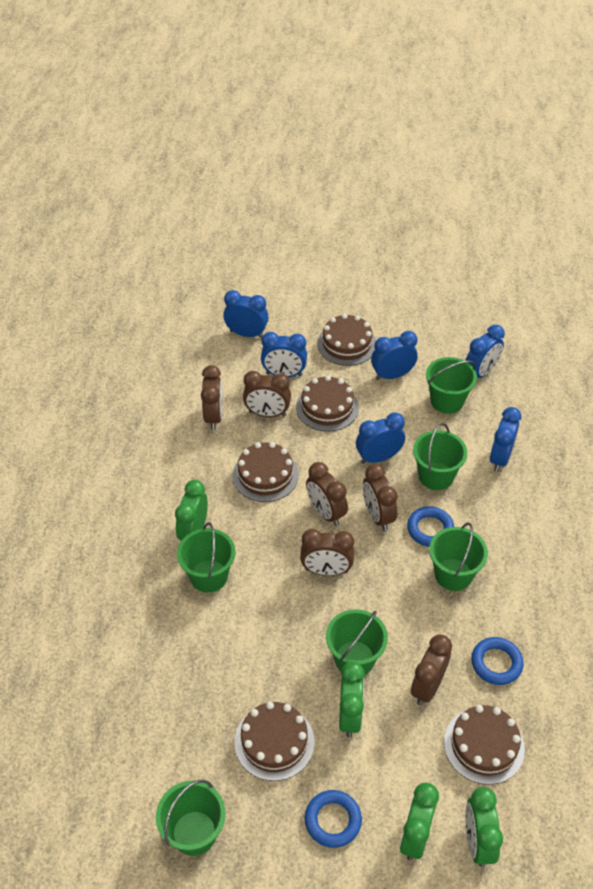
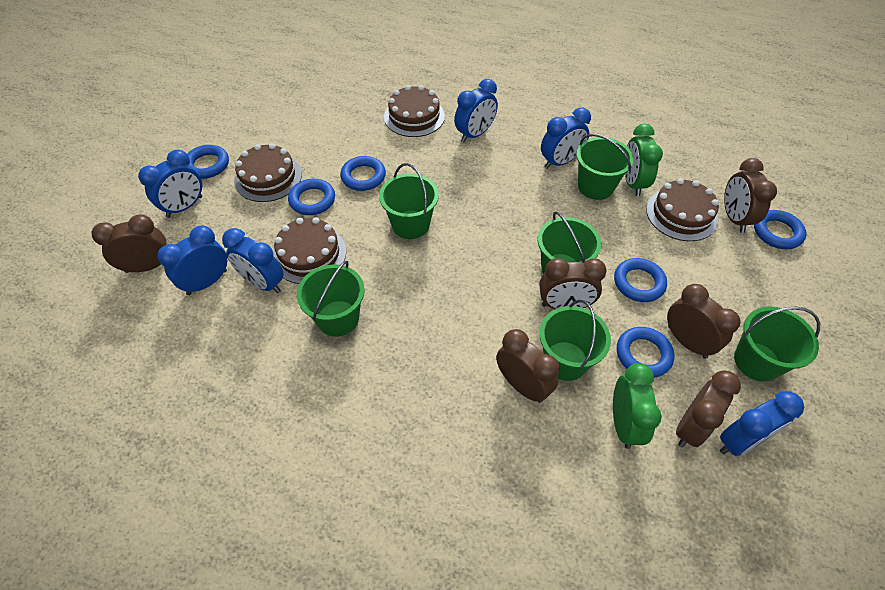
blue ring: [305,790,362,848] [407,506,454,547] [471,637,524,685] = 3 -> [187,145,229,179] [288,179,335,215] [340,156,386,191] [614,258,667,302] [617,327,674,378] [754,210,807,249] = 6
brown cake: [232,442,299,502] [234,701,314,781] [296,375,359,432] [317,314,376,366] [444,705,525,785] = 5 -> [234,143,302,202] [273,217,346,284] [384,85,445,137] [646,178,719,241] = 4
green clock: [175,480,208,541] [339,662,365,737] [400,783,439,860] [465,787,503,867] = 4 -> [613,363,662,449] [625,124,663,196] = 2

